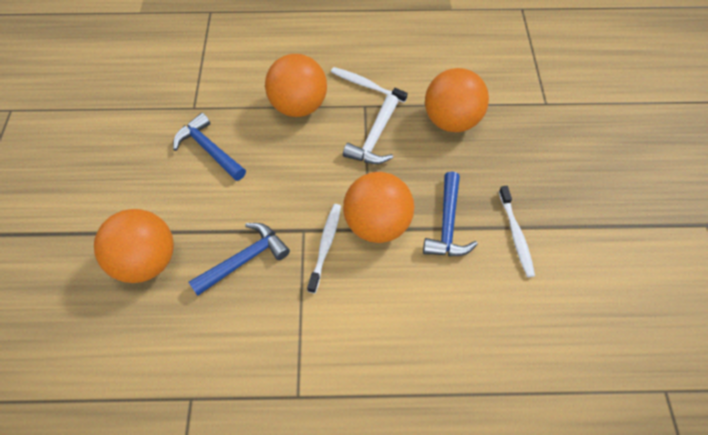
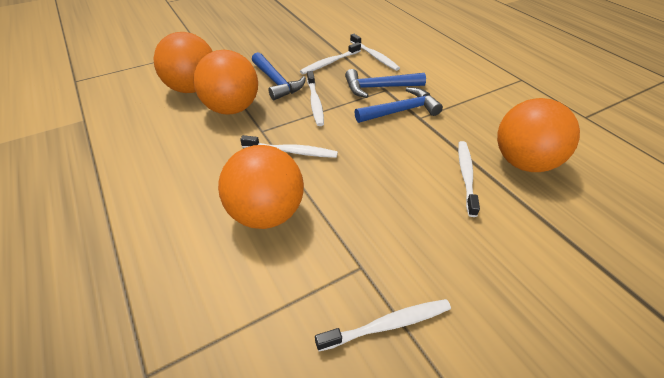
white hammer: [343,94,399,164] = 1 -> none = 0
white toothbrush: [307,204,341,293] [331,67,408,103] [499,186,535,277] = 3 -> [240,135,338,158] [300,42,361,74] [307,71,324,126] [315,299,451,352] [350,34,400,71] [458,141,480,217] = 6

